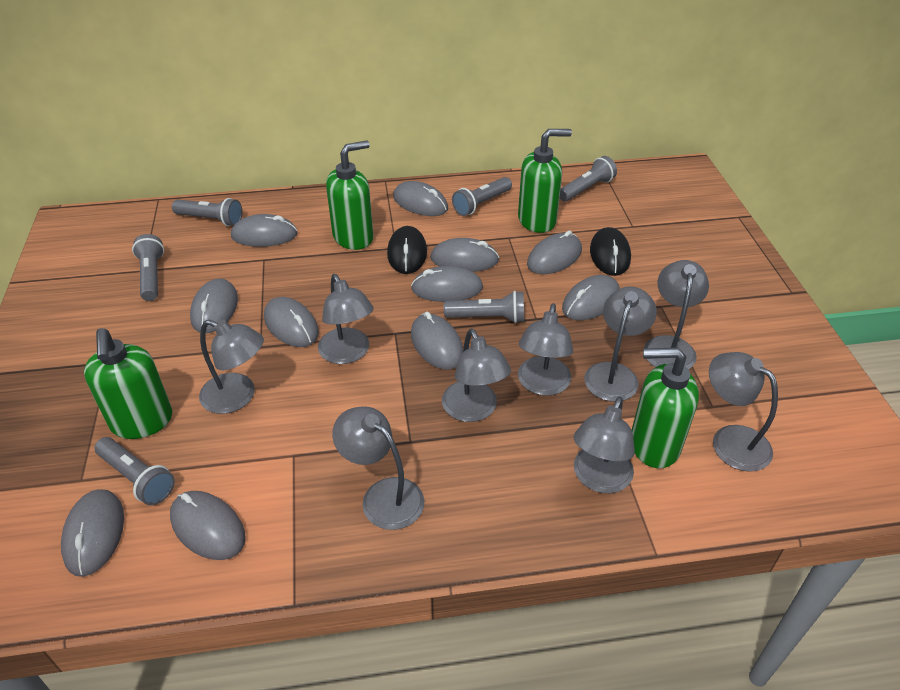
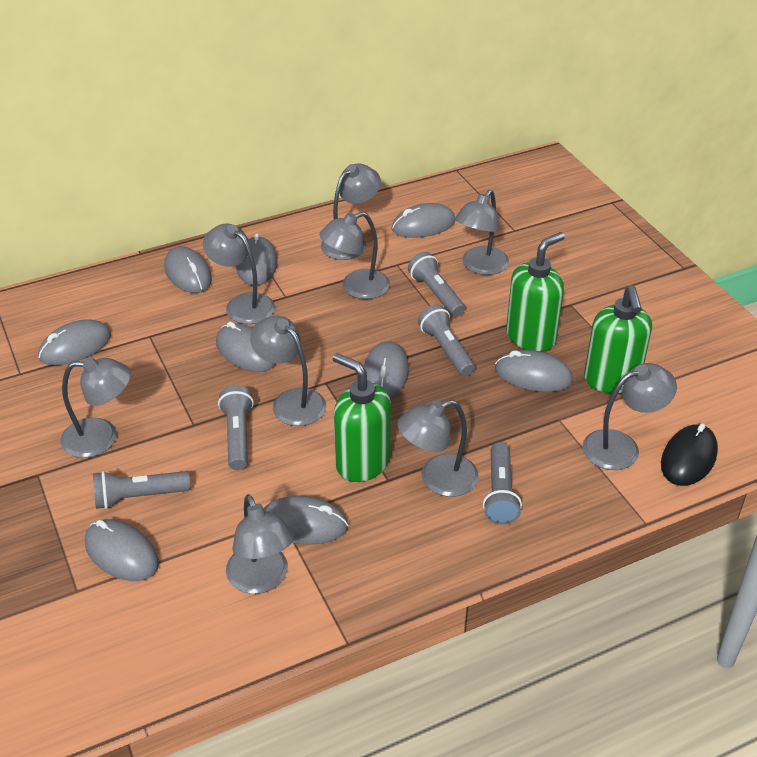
black mouse: [387,226,427,274] [590,227,631,276] = 2 -> [661,423,718,486] = 1
green soap dispenser: [84,328,173,439] [326,140,374,250] [518,129,572,233] [631,347,699,468] = 4 -> [333,353,391,482] [506,232,565,352] [584,285,652,393] = 3
grey flashlight: [94,437,175,505] [132,234,164,301] [172,198,242,226] [444,291,524,323] [452,177,512,216] [560,156,617,201] = 6 -> [93,471,190,509] [218,386,254,470] [408,252,465,317] [418,305,475,376] [483,442,522,525] = 5
grey mouse: [61,489,124,577] [170,491,246,560] [190,279,238,333] [231,214,297,247] [264,297,319,347] [393,181,448,216] [411,266,483,302] [411,312,463,370] [430,238,499,272] [527,230,582,274] [562,275,620,320] = 11 -> [38,319,111,365] [85,519,159,581] [164,246,212,293] [216,321,276,372] [236,233,278,286] [263,496,348,545] [363,341,409,398] [392,203,456,238] [495,350,573,392] = 9

